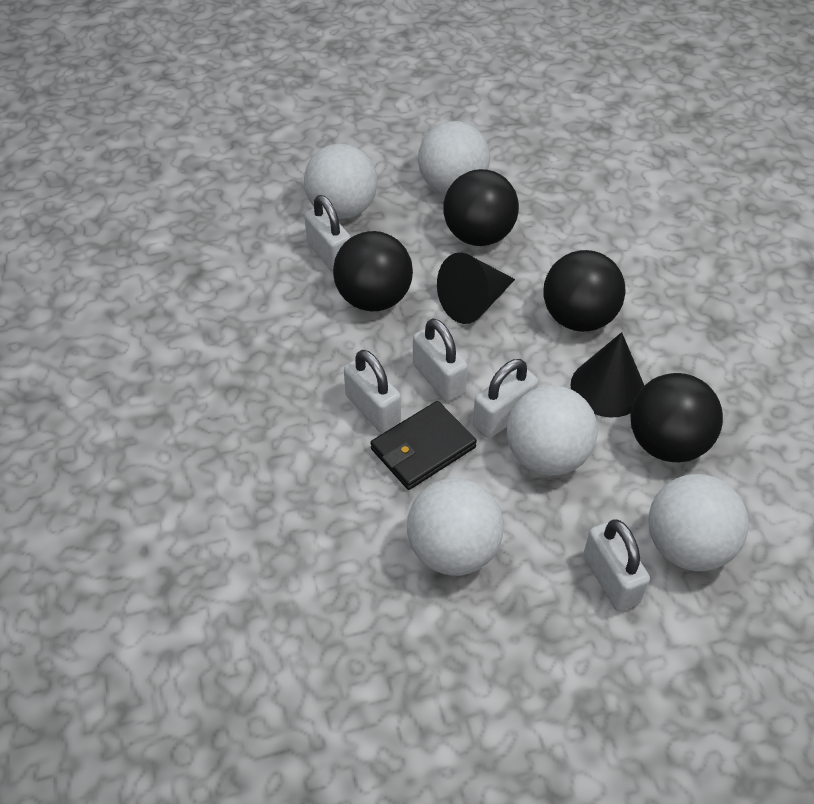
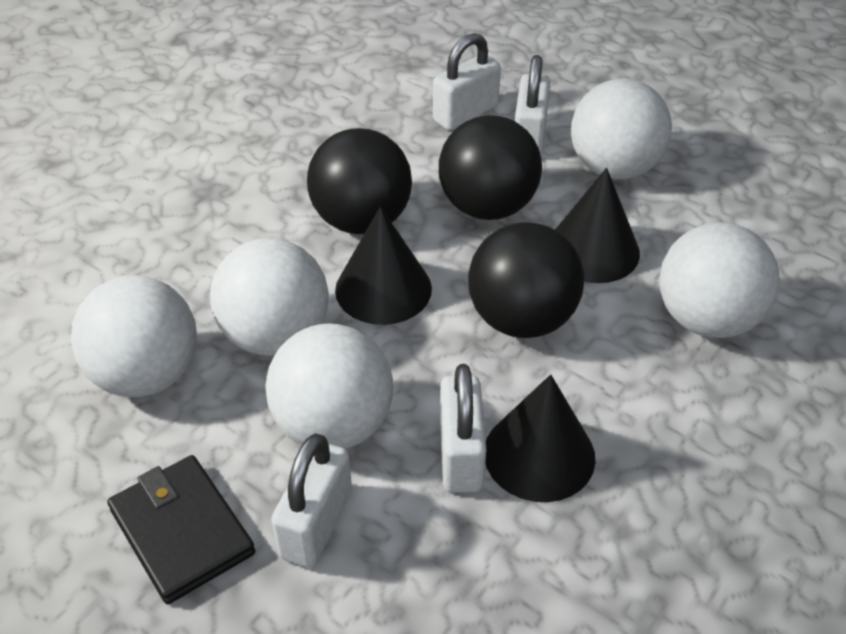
black ball: [333,231,413,311] [443,169,519,246] [543,250,626,332] [630,373,723,462] = 4 -> [307,128,412,234] [439,115,542,220] [468,222,584,338] = 3
black cone: [437,252,515,324] [571,332,644,417] = 2 -> [335,207,432,325] [485,374,596,502] [555,168,640,283] = 3
white padlock: [304,195,351,272] [344,350,401,433] [413,318,468,402] [473,359,538,438] [583,520,650,611] = 5 -> [271,433,352,568] [433,33,501,131] [440,364,486,493] [515,55,550,155] = 4

